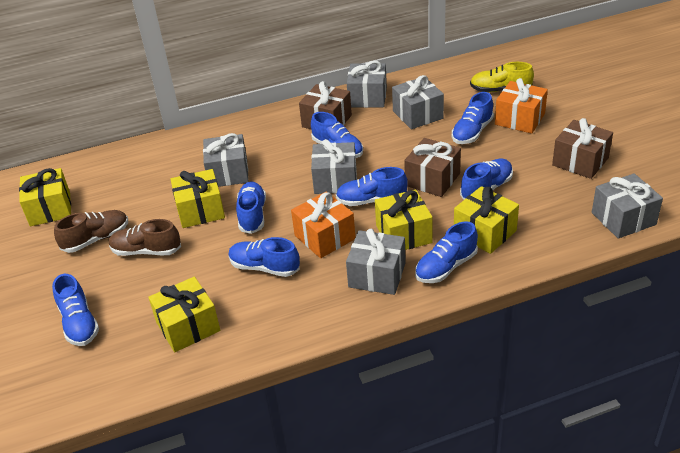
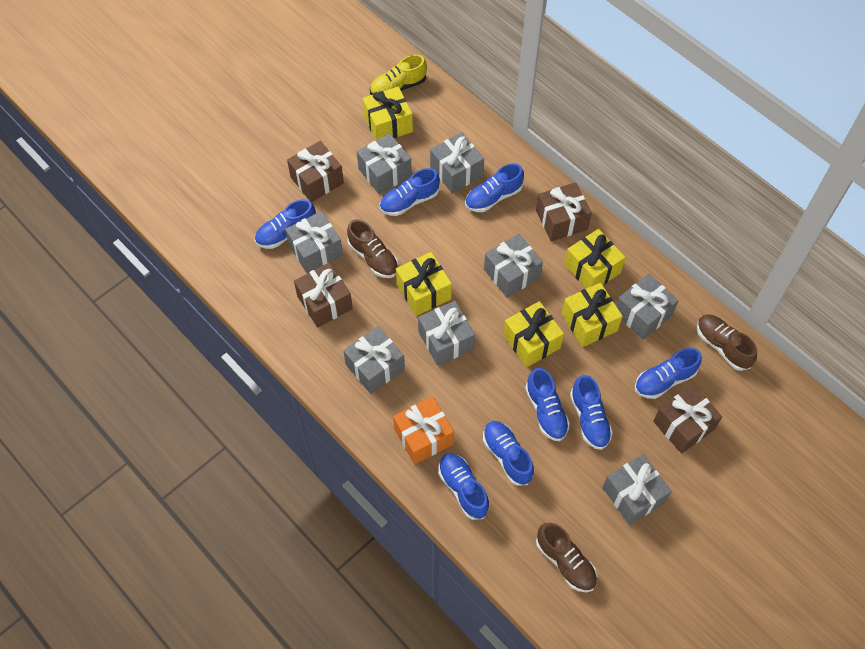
brown gift: [299,81,352,129] [404,138,461,197] [552,118,613,179] = 3 -> [287,141,344,202] [294,262,353,328] [536,182,592,241] [653,384,722,454] = 4
brown shoe: [54,210,128,253] [109,219,181,256] = 2 -> [347,219,399,278] [536,523,597,592] [697,314,757,371] = 3
grey gift: [203,133,249,187] [311,139,357,194] [346,229,406,295] [347,61,387,108] [392,75,444,129] [592,173,663,239] = 6 -> [285,211,343,274] [343,326,405,394] [357,133,412,194] [418,301,475,366] [430,132,484,193] [484,234,543,298] [602,454,672,525] [616,274,679,340] = 8
orange gift: [291,191,355,258] [495,78,548,134] = 2 -> [393,396,454,464] = 1

